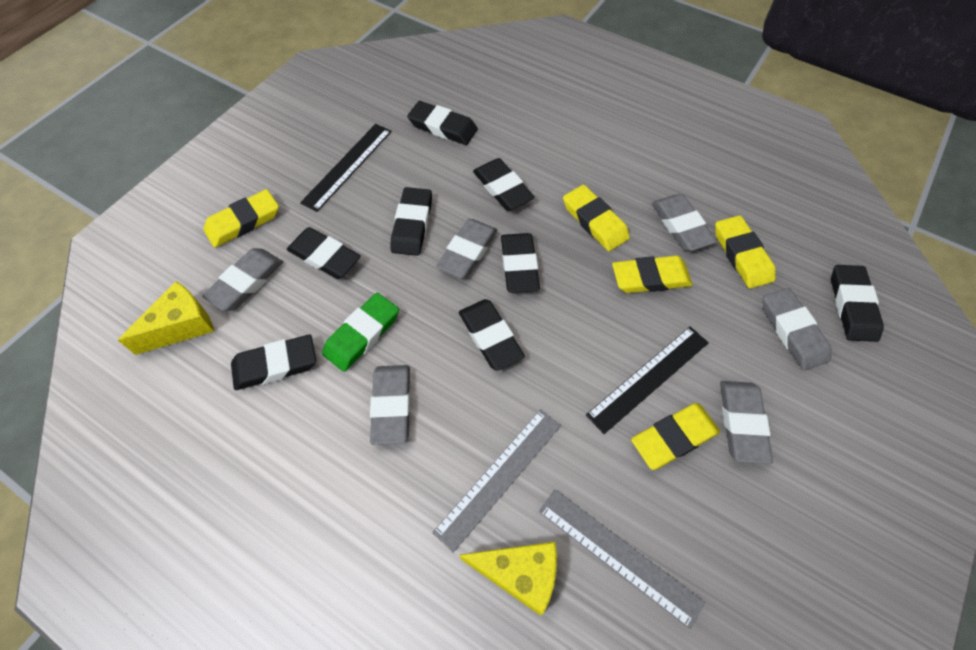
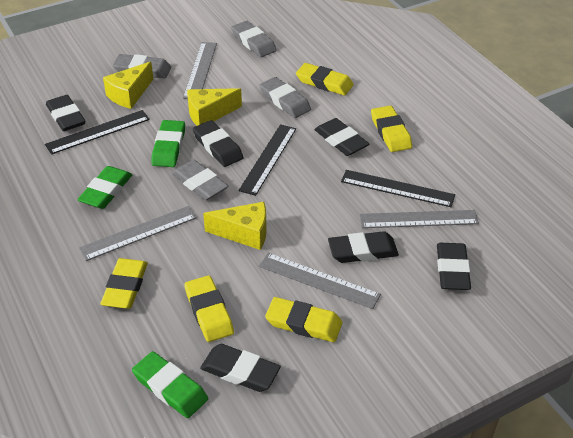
black eraser: [231,335,316,390] [287,227,361,279] [391,187,432,256] [407,101,478,145] [459,299,525,371] [473,158,535,211] [501,233,540,293] [831,265,884,342] = 8 -> [46,95,86,131] [193,120,244,167] [200,344,281,392] [314,118,369,156] [328,231,399,263] [437,243,471,290] = 6
black ruler: [300,124,392,212] [586,326,709,434] = 2 -> [45,110,150,155] [239,124,296,196] [341,170,455,207] = 3
green eraser: [322,293,399,372] = 1 -> [77,166,132,209] [132,351,208,418] [151,120,185,167] = 3
grey eraser: [202,248,283,311] [370,365,411,445] [436,219,497,279] [652,194,717,251] [720,381,773,464] [763,288,831,371] = 6 -> [113,54,171,78] [172,160,228,200] [231,21,277,57] [260,77,311,118] = 4
grey ruler: [432,409,561,553] [539,489,705,629] = 2 -> [79,206,197,261] [183,42,217,99] [259,253,381,309] [360,210,479,228] = 4
yellow cheese: [118,281,214,355] [460,542,557,616] = 2 -> [103,62,153,109] [187,88,242,126] [203,202,267,250] = 3

